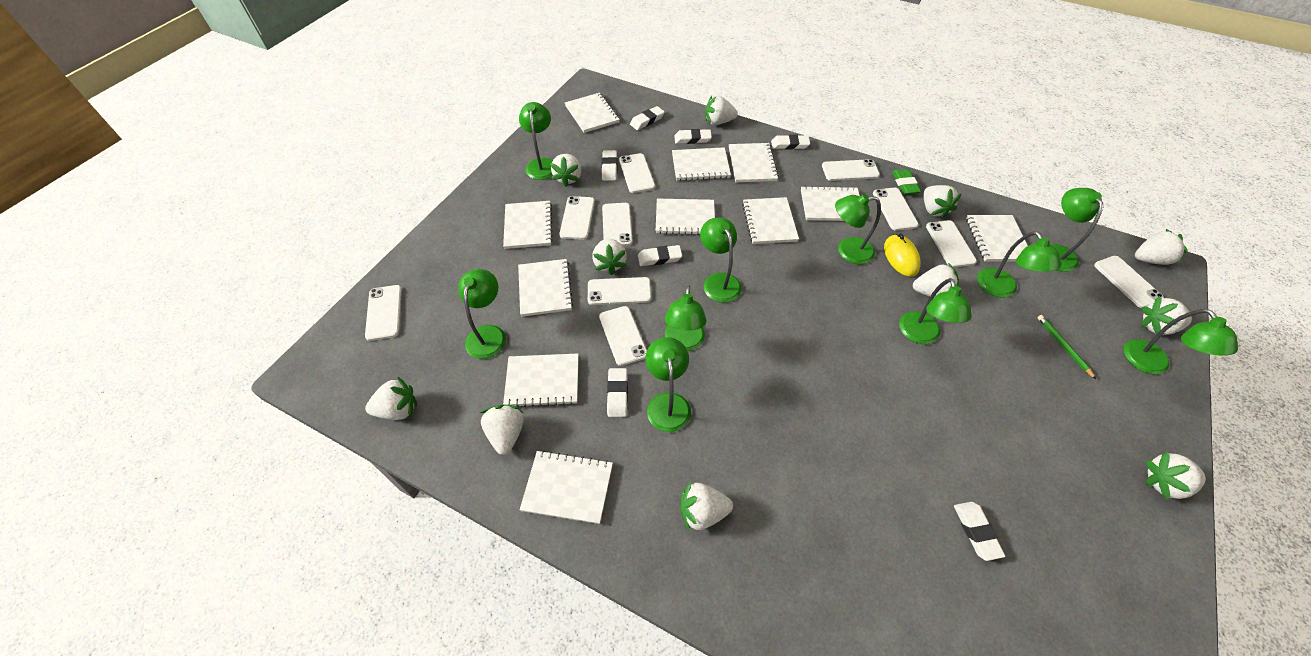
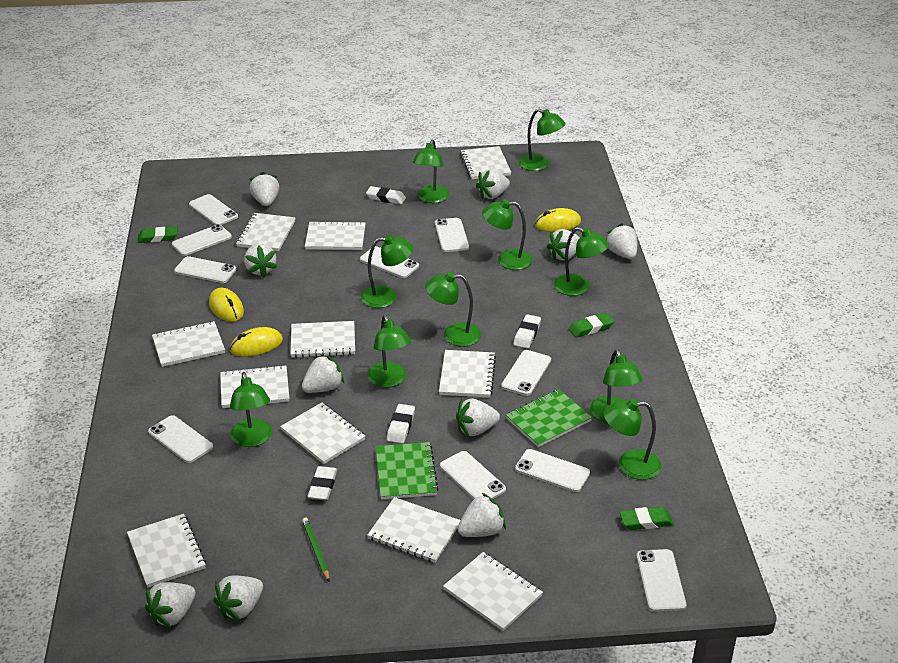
green eraser: [892,169,921,194] = 1 -> [138,226,177,243] [568,313,614,338] [619,507,674,530] = 3
green notebook: none = 0 -> [376,442,438,500] [506,389,592,447] = 2
white eraser: [602,150,617,181] [607,368,628,417] [630,106,665,130] [638,245,682,266] [674,129,712,144] [771,135,810,150] [954,502,1005,561] = 7 -> [308,466,337,500] [366,186,406,204] [387,404,415,444] [513,314,541,349] = 4
white strawberry: [365,377,417,420] [480,405,524,455] [550,154,581,187] [592,238,627,275] [681,481,733,531] [705,96,738,125] [913,263,959,297] [923,185,961,219] [1135,229,1188,265] [1141,296,1192,335] [1145,452,1206,500] = 11 -> [145,582,196,628] [213,576,263,621] [244,244,277,278] [249,172,279,206] [302,354,344,393] [456,399,500,437] [458,493,506,537] [476,169,510,199] [546,229,580,261] [606,223,637,259] = 10
yellow mouse: [884,234,921,276] = 1 -> [209,288,244,322] [230,327,283,357] [535,208,581,232] = 3

